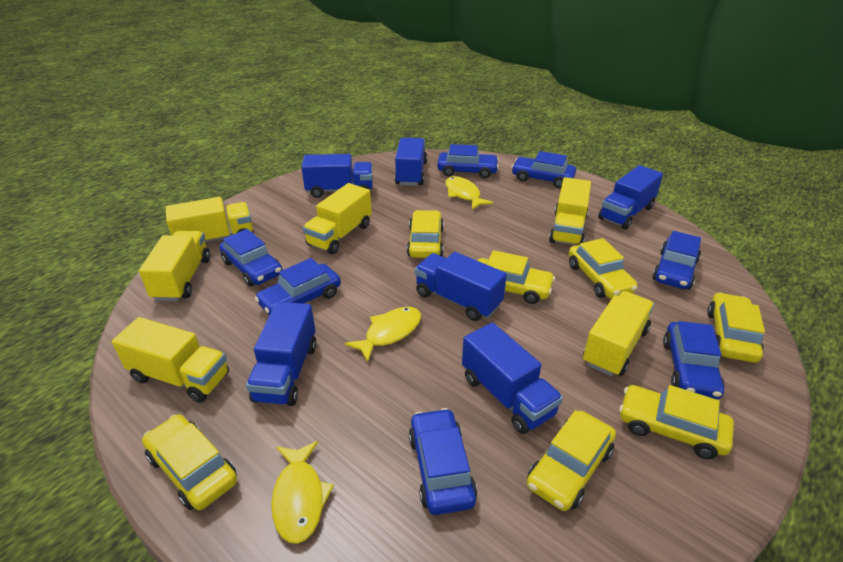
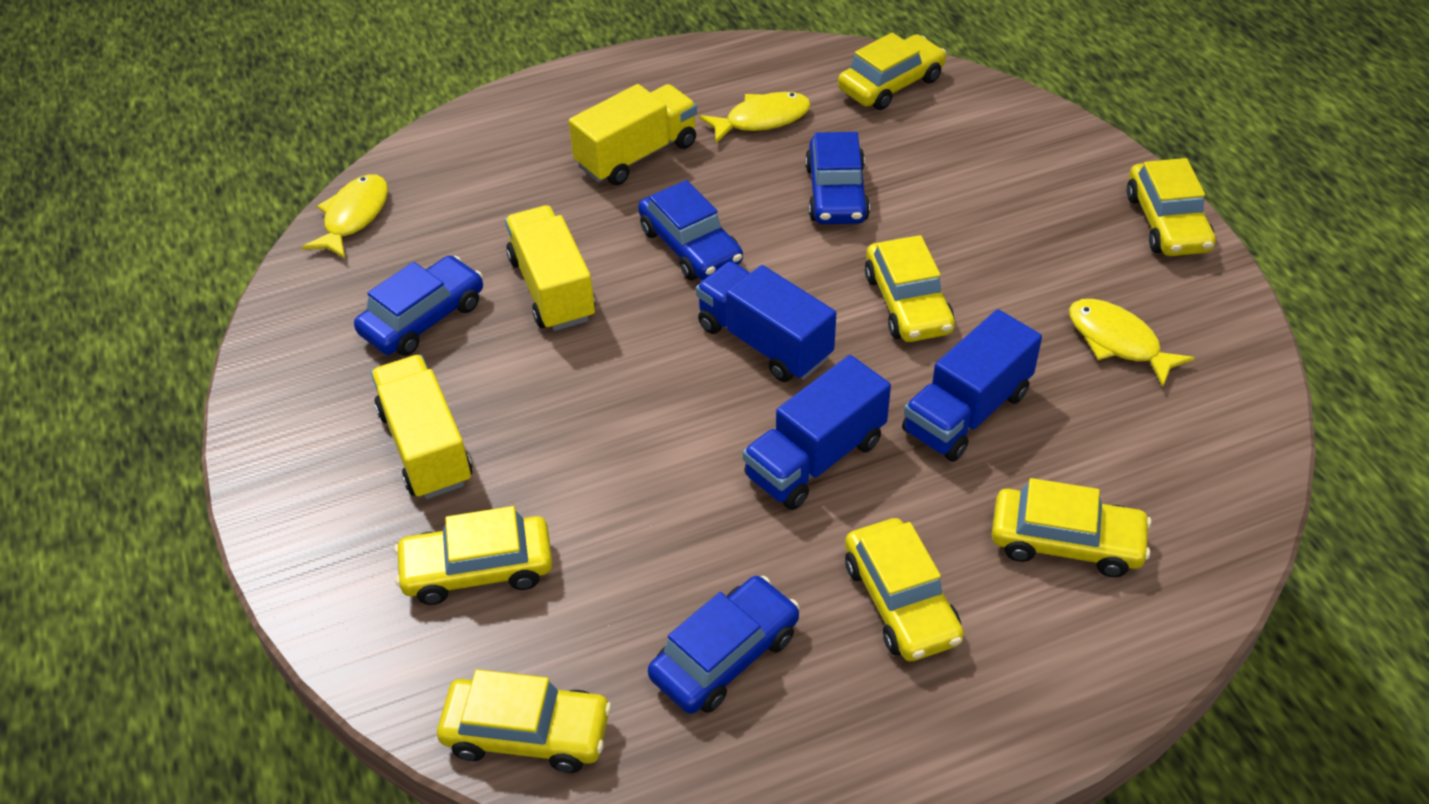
blue car: [219,229,283,286] [255,258,341,316] [409,408,477,515] [437,144,499,178] [511,151,576,188] [653,231,701,289] [663,321,725,399] = 7 -> [354,256,483,356] [638,180,743,280] [648,576,799,714] [805,132,870,224] = 4
blue truck: [246,302,317,406] [301,154,373,198] [395,138,427,186] [415,252,507,321] [462,322,563,434] [598,165,663,230] = 6 -> [696,261,836,382] [743,355,891,510] [902,309,1042,462] = 3
yellow truck: [112,317,229,403] [139,231,210,301] [166,197,253,242] [303,183,372,254] [549,177,591,245] [583,291,654,376] = 6 -> [371,355,472,499] [505,205,595,331] [569,84,697,185] = 3

